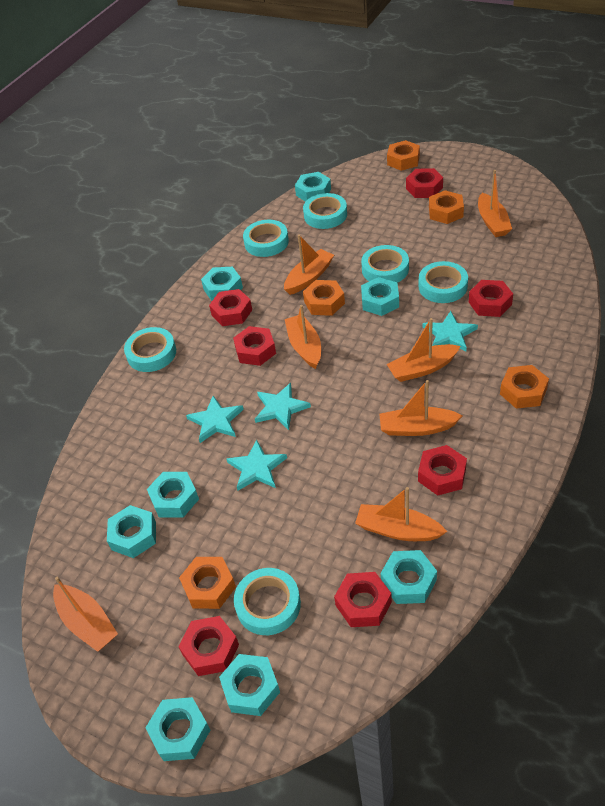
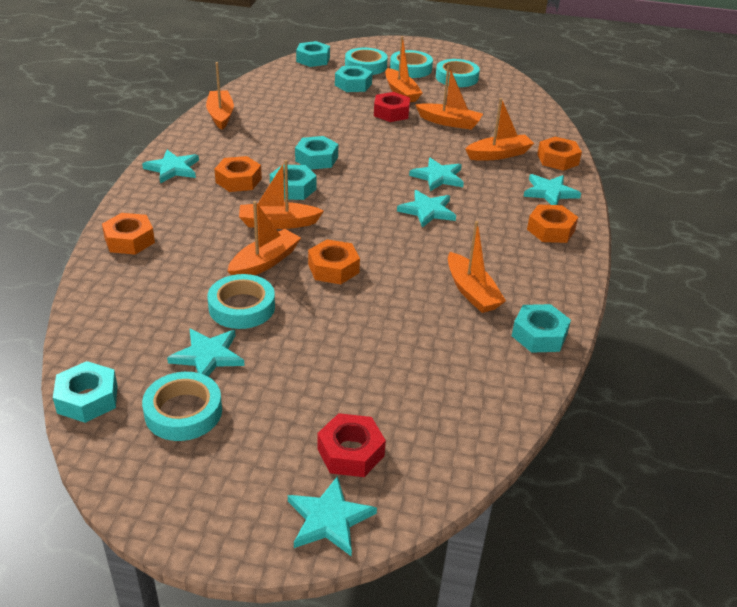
red nut: [178,616,239,676] [209,289,252,326] [233,326,276,366] [334,572,392,627] [406,168,443,198] [418,445,467,496] [469,280,513,317] = 7 -> [317,413,386,477] [374,92,410,122] = 2
turquoise nut: [107,505,156,558] [145,697,210,761] [147,472,199,518] [201,267,243,301] [219,654,280,716] [295,172,331,202] [361,277,399,316] [381,550,437,604] = 8 -> [53,361,118,423] [270,164,317,200] [295,136,338,170] [296,41,330,67] [335,66,373,92] [512,304,571,353] = 6
turquoise star: [186,396,244,443] [226,440,287,491] [255,383,311,430] [423,311,478,351] = 4 -> [142,150,199,184] [167,329,244,376] [288,476,377,556] [397,190,456,228] [409,158,464,191] [523,174,581,205] = 6
turquoise tape: [124,327,176,372] [234,568,301,635] [243,220,289,257] [303,193,347,229] [361,245,409,283] [419,261,468,303] = 6 -> [142,372,222,441] [207,274,275,329] [345,47,388,75] [390,50,433,78] [436,59,480,87] = 5

